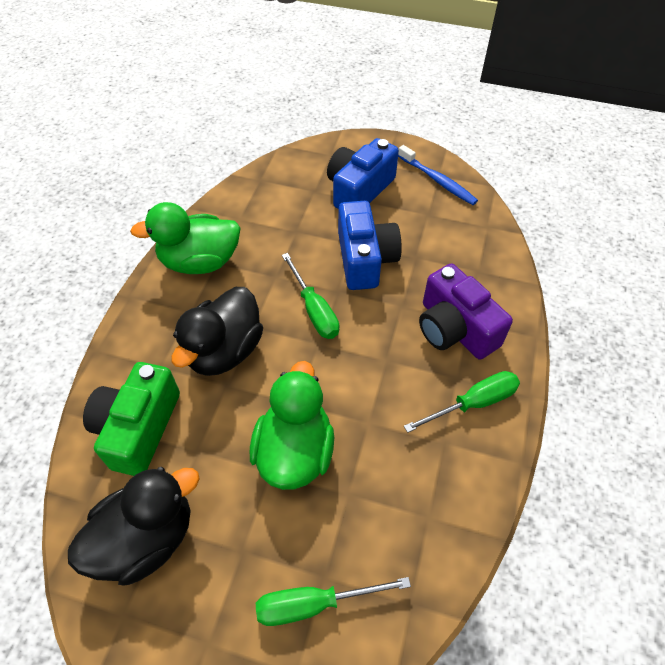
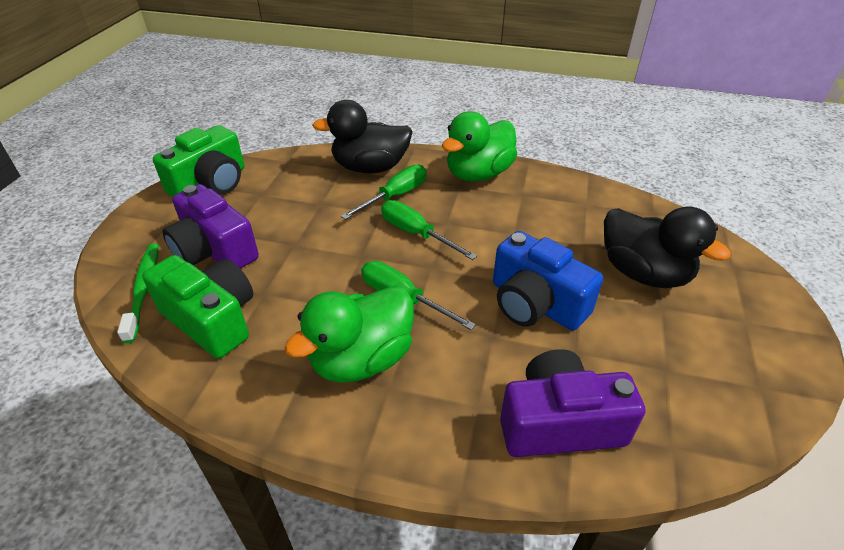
blue camera: [327,138,399,209] [338,201,402,290] = 2 -> [493,231,603,330] = 1
blue toothbrush: [398,145,478,205] = 1 -> none = 0
green camera: [83,362,180,476] = 1 -> [142,255,253,359] [153,125,244,197] = 2
green toothbrush: none = 0 -> [117,243,159,343] = 1
purple camera: [419,264,513,360] = 1 -> [162,184,259,269] [500,349,646,457] = 2

